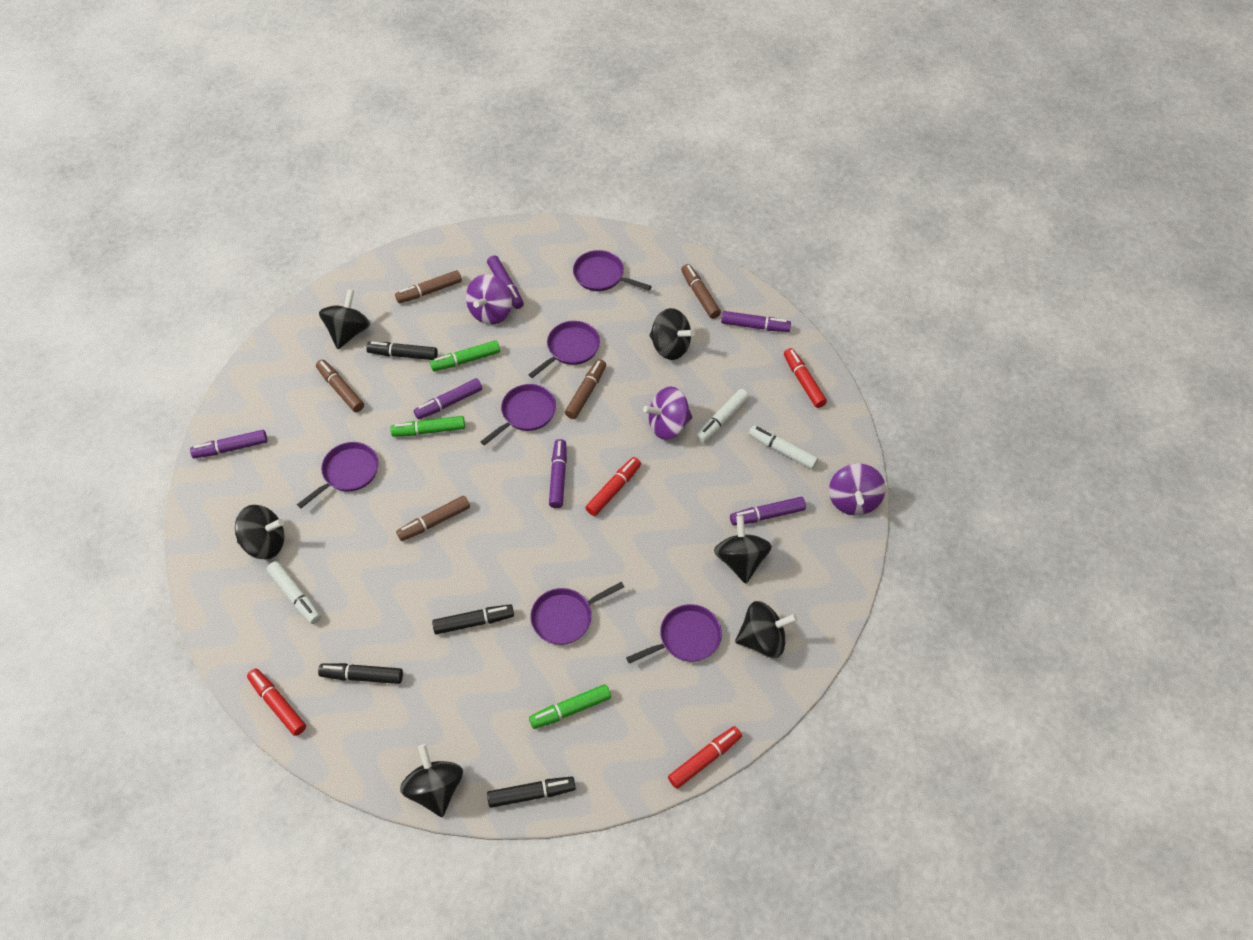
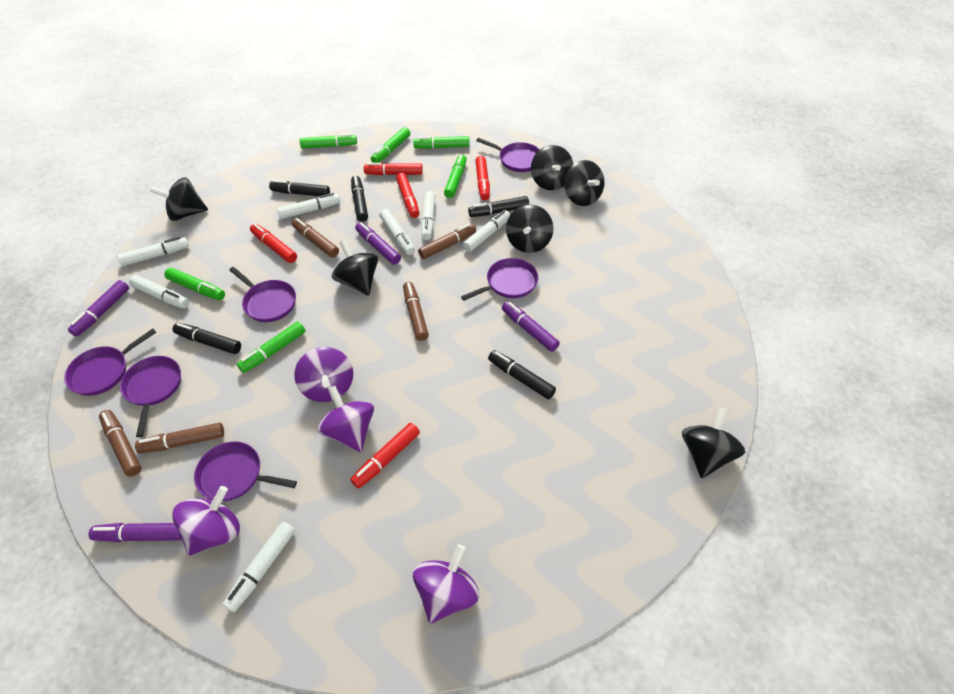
black marker: [318,663,403,684] [366,342,438,360] [432,604,514,635] [487,777,576,808] = 4 -> [172,323,241,354] [269,180,330,196] [351,176,368,222] [468,196,529,217] [488,350,556,399] = 5
green marker: [390,416,465,437] [430,340,500,371] [529,684,611,729] = 3 -> [164,268,225,300] [237,322,305,373] [300,134,357,149] [371,127,410,163] [413,136,470,149] [444,154,467,198] = 6
purple marker: [190,430,267,458] [413,378,482,420] [487,256,524,309] [549,439,567,508] [721,311,791,332] [730,497,806,526] = 6 -> [68,280,129,337] [89,523,182,542] [355,222,401,265] [502,301,560,352] = 4
purple spinning top: [466,274,512,325] [643,387,692,440] [829,463,886,515] = 3 -> [172,486,240,556] [294,347,353,402] [317,386,374,452] [413,545,479,624] = 4
red marker: [247,669,306,736] [585,457,641,516] [668,726,742,789] [784,348,827,408] = 4 -> [250,224,297,263] [350,423,420,488] [364,163,423,175] [396,173,419,218] [475,156,490,200] = 5
white marker: [267,561,321,624] [696,389,749,443] [749,425,818,469] = 3 -> [118,237,189,266] [129,275,189,309] [222,522,295,612] [277,193,340,219] [380,209,415,255] [421,191,435,240] [463,210,510,252] = 7

